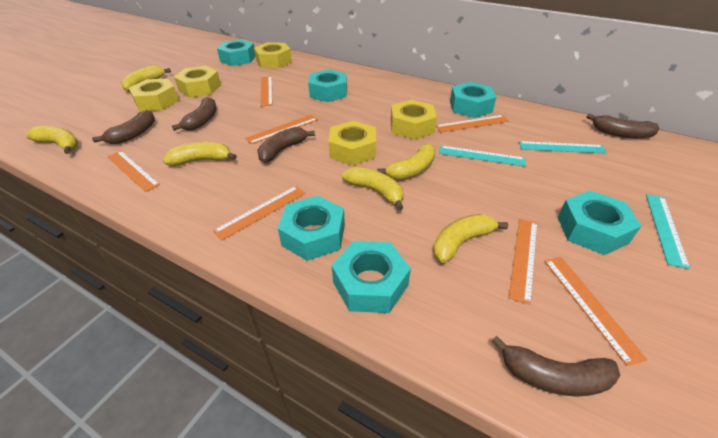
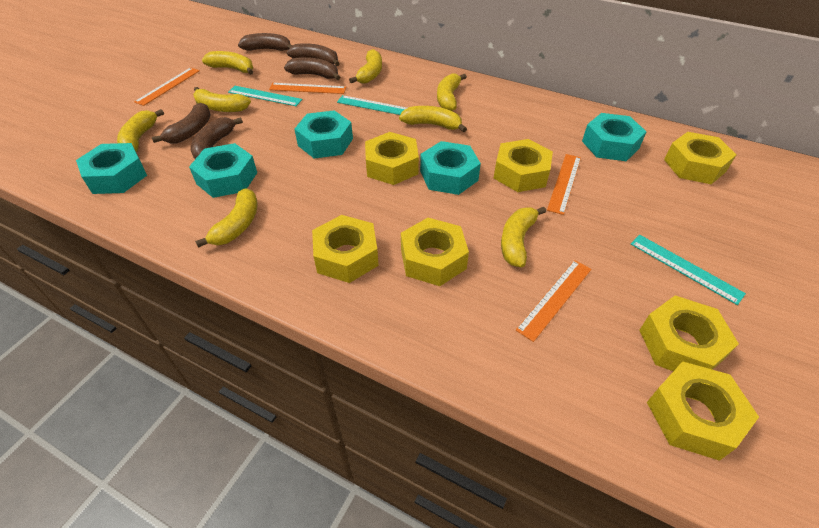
orange ruler: [107,151,160,192] [213,186,305,241] [245,115,318,144] [260,76,272,106] [436,115,509,132] [509,219,538,305] [544,257,647,366] = 7 -> [134,68,200,106] [269,83,346,94] [516,260,591,342] [547,154,581,215] = 4
turquoise nut: [217,39,256,66] [278,196,345,261] [308,69,347,102] [332,241,411,313] [450,82,496,118] [558,191,641,255] = 6 -> [76,143,147,194] [189,143,257,198] [294,110,353,159] [420,141,481,195] [582,113,646,161] = 5
yellow banana: [26,126,79,154] [121,65,171,92] [163,142,237,166] [342,167,404,210] [377,143,436,179] [433,214,508,263] = 6 -> [117,109,164,152] [193,87,251,112] [195,188,258,248] [202,51,253,75] [349,49,382,84] [399,106,467,133] [437,73,467,111] [501,207,546,268] = 8
yellow nut: [129,78,179,111] [174,66,221,97] [254,42,292,68] [328,121,376,166] [391,99,437,140] = 5 -> [312,215,379,283] [365,132,419,185] [401,218,469,286] [494,139,553,192] [639,295,739,371] [647,361,759,461] [664,132,736,184] = 7

